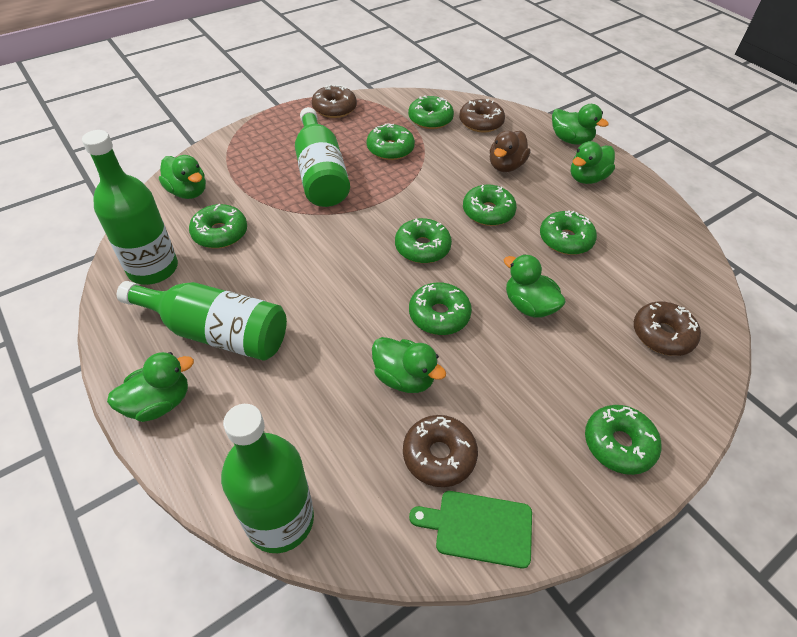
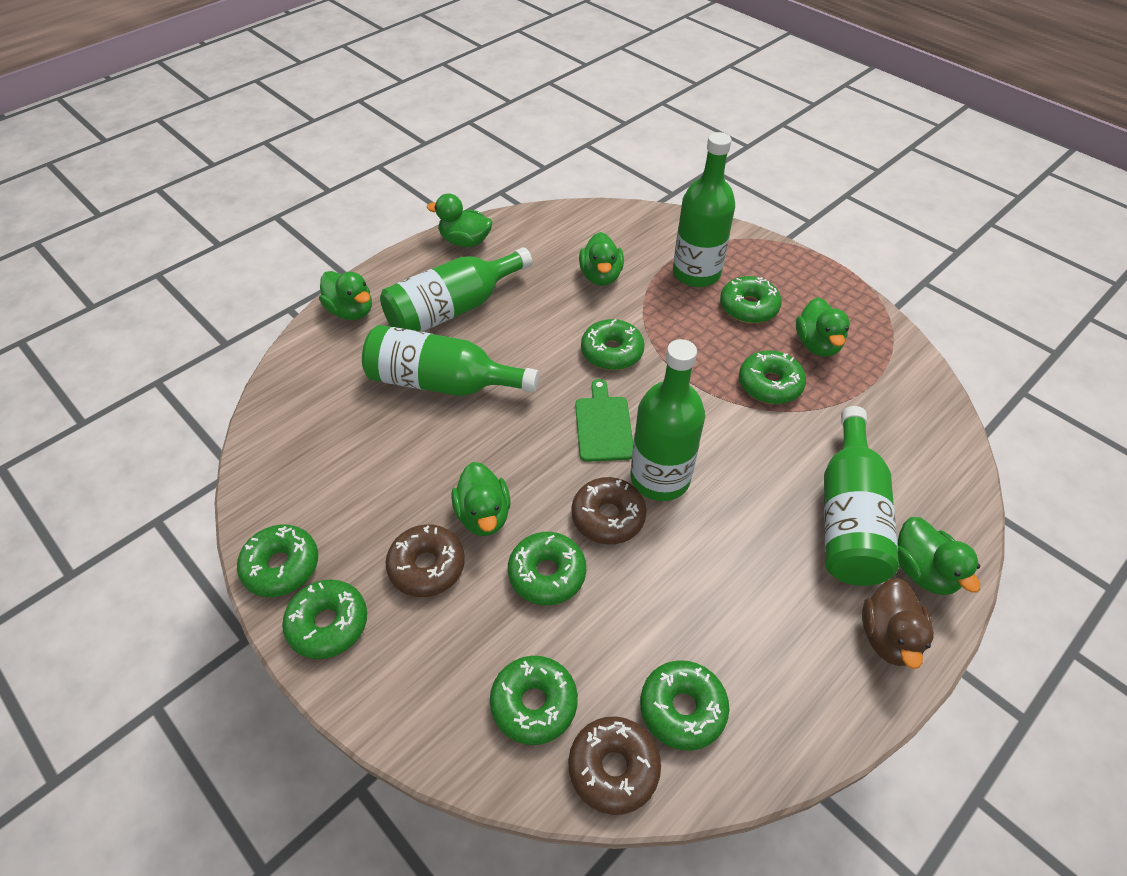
brown donut: [312,84,357,118] [403,415,478,487] [459,99,505,132] [634,301,701,356] = 4 -> [385,524,465,597] [568,716,661,815] [572,477,646,544] = 3
green bottle: [82,130,178,285] [117,281,287,361] [221,404,314,553] [295,107,350,207] = 4 -> [362,325,539,396] [380,247,533,332] [630,339,705,501] [673,132,735,287] [824,406,899,586] = 5

